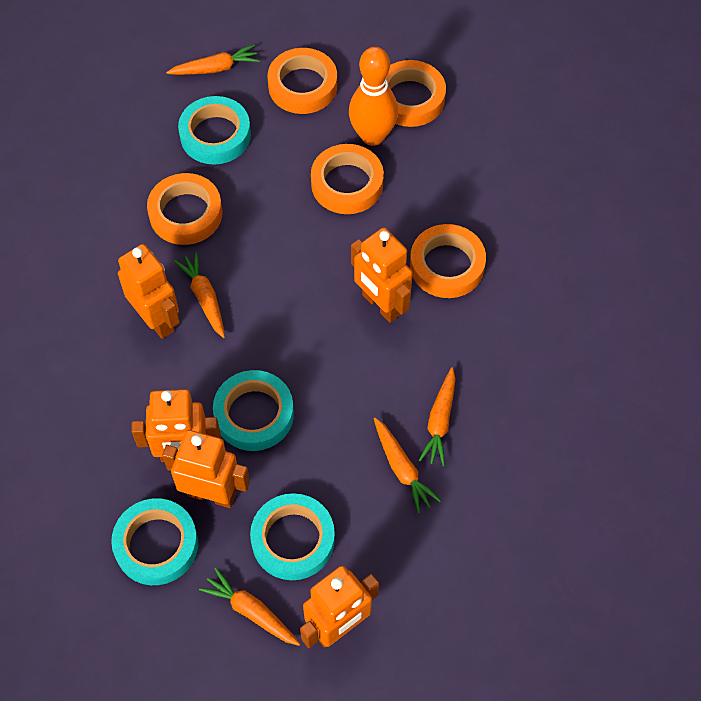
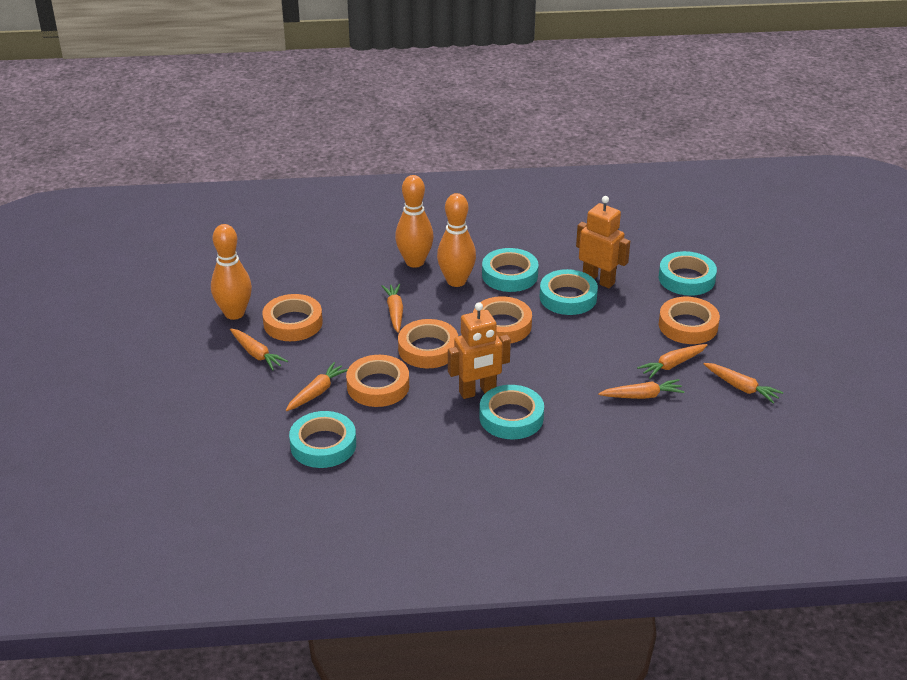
orange bowling pin: [349,47,398,146] = 1 -> [211,224,252,320] [395,175,434,268] [437,193,476,287] = 3
orange carrot: [166,45,260,75] [174,252,225,338] [199,568,300,646] [374,418,441,514] [419,367,455,466] = 5 -> [230,328,288,370] [286,362,348,411] [382,284,403,333] [598,379,685,399] [637,344,707,379] [704,363,783,404] = 6
orange robot: [118,244,180,339] [131,389,221,462] [162,430,250,508] [300,566,379,648] [351,228,413,323] = 5 -> [448,302,511,399] [576,196,630,288] = 2
turquoise tape: [111,498,198,585] [178,96,251,164] [213,370,294,451] [250,493,335,580] = 4 -> [289,411,356,468] [480,385,544,439] [482,248,539,292] [540,269,598,315] [659,251,717,296] = 5

